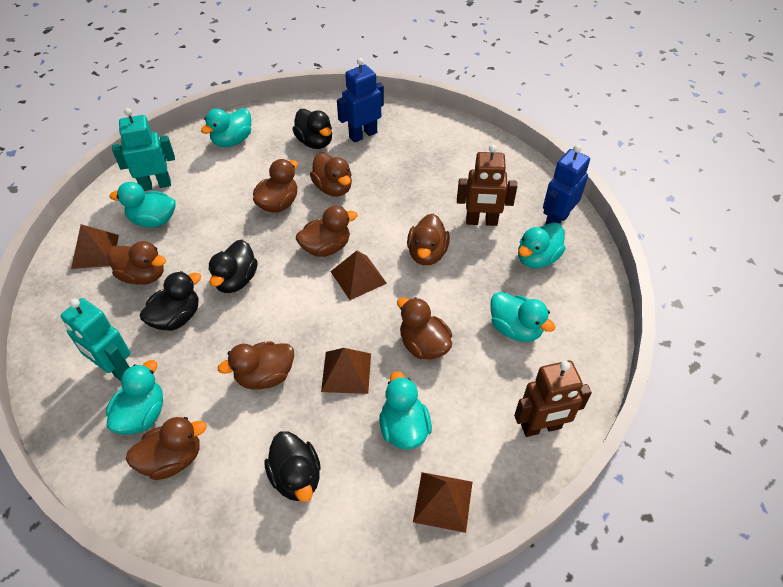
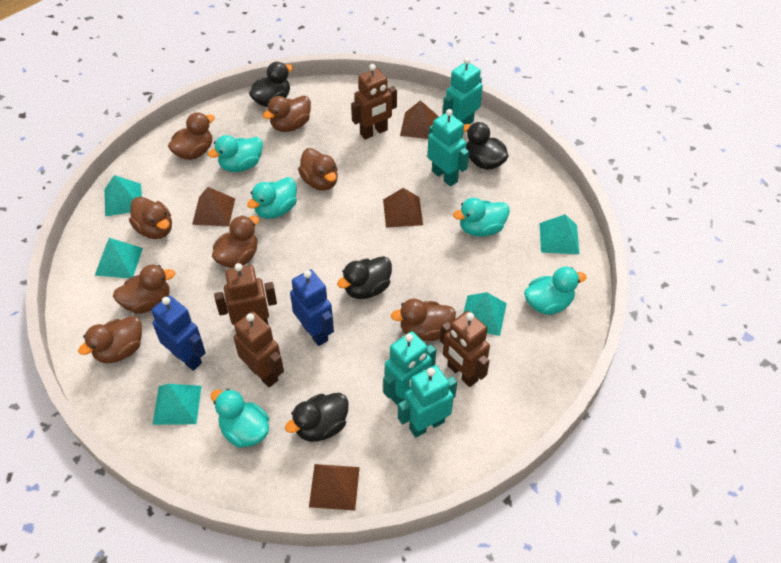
brown robot: [457,145,517,226] [514,361,592,437] = 2 -> [214,263,277,325] [234,311,284,387] [351,64,397,140] [440,311,490,387] = 4
turquoise duck: [106,360,163,435] [109,182,175,227] [201,108,251,147] [379,371,432,449] [490,292,555,342] [518,222,566,268] = 6 -> [208,135,263,172] [211,389,269,448] [247,177,297,219] [453,198,510,237] [524,267,586,315] = 5
turquoise pyramid: none = 0 -> [95,238,143,278] [104,175,142,217] [152,384,201,425] [463,292,507,336] [539,214,579,254] = 5
turquoise robot: [61,298,131,381] [112,108,175,191] = 2 -> [383,331,436,406] [398,365,457,438] [427,109,469,186] [443,57,483,124] = 4

